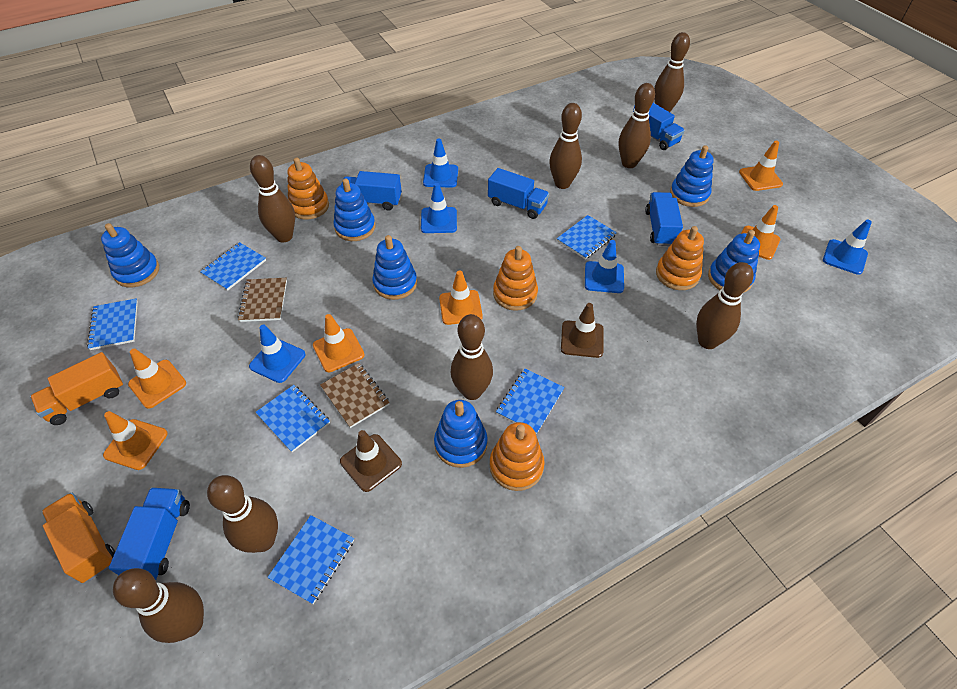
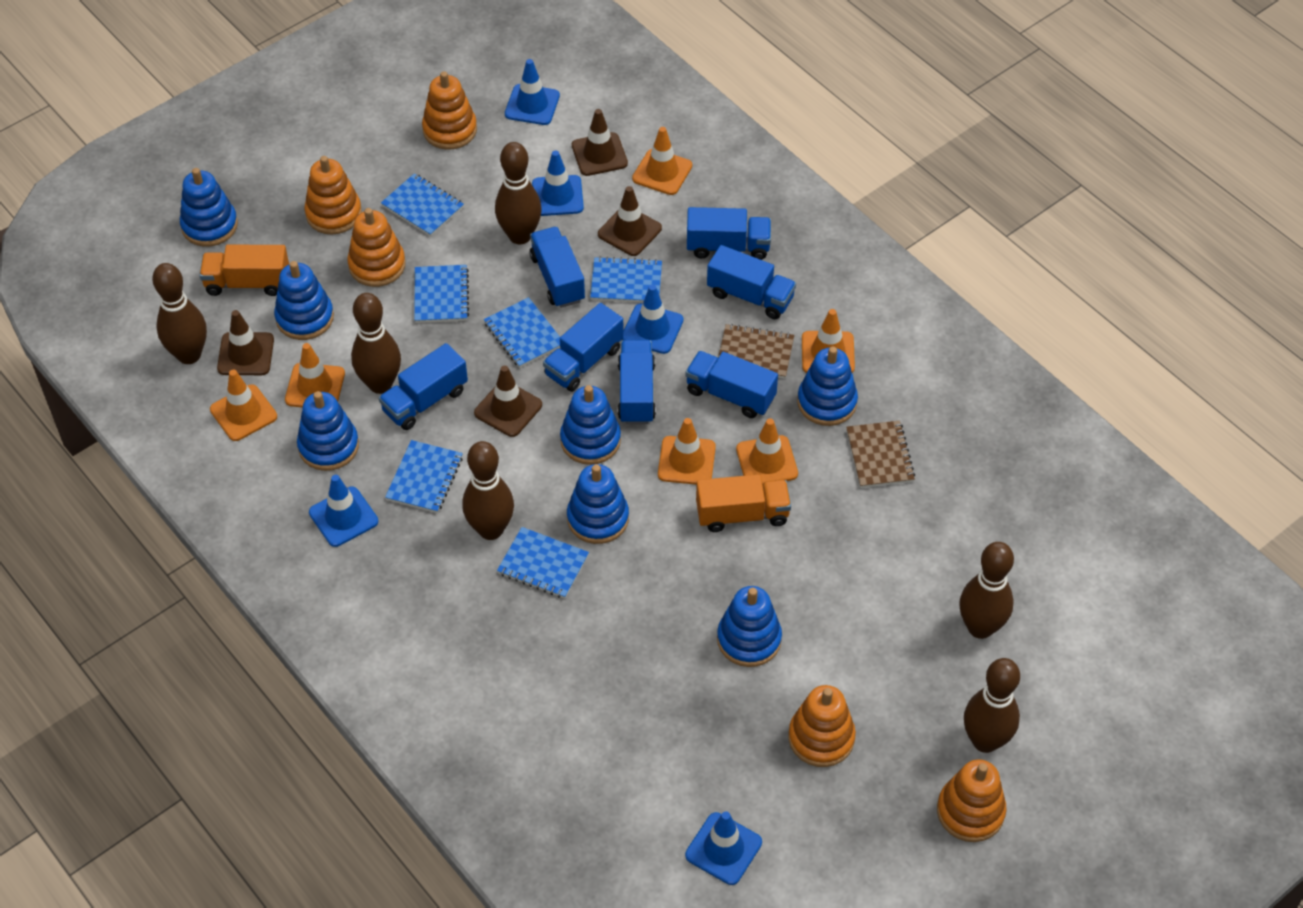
blue stacking toy: [101,223,159,288] [333,179,375,241] [372,235,417,300] [434,400,488,468] [670,145,714,207] [708,230,760,293] = 6 -> [180,168,238,246] [274,261,334,340] [297,391,359,471] [560,385,621,465] [567,464,629,544] [717,586,782,667] [797,347,858,426] = 7
blue truck: [109,487,190,580] [341,171,402,211] [488,168,549,219] [633,103,685,150] [645,192,683,246] = 5 -> [379,343,468,430] [530,227,585,308] [543,303,624,392] [618,340,656,424] [685,351,778,418] [687,207,771,260] [707,245,796,319] = 7
brown bowling pin: [113,568,204,643] [207,475,278,553] [250,155,295,242] [451,314,493,400] [549,103,582,189] [619,83,655,168] [654,32,690,112] [696,262,754,349] = 8 -> [152,263,207,364] [351,293,401,394] [462,441,514,540] [495,142,542,244] [959,542,1014,639] [964,658,1020,753] = 6
brown traffic cone: [340,430,402,492] [561,303,604,358] = 2 -> [217,310,274,375] [474,365,542,437] [572,109,628,176] [598,186,662,256] = 4
orange stacking toy: [287,157,329,220] [489,422,545,491] [493,246,538,311] [656,226,704,290] = 4 -> [304,156,362,234] [347,208,406,287] [422,71,477,150] [789,685,856,767] [937,759,1007,842] = 5

